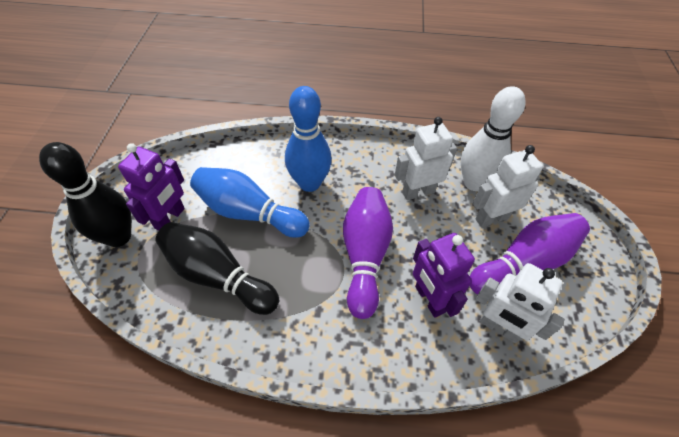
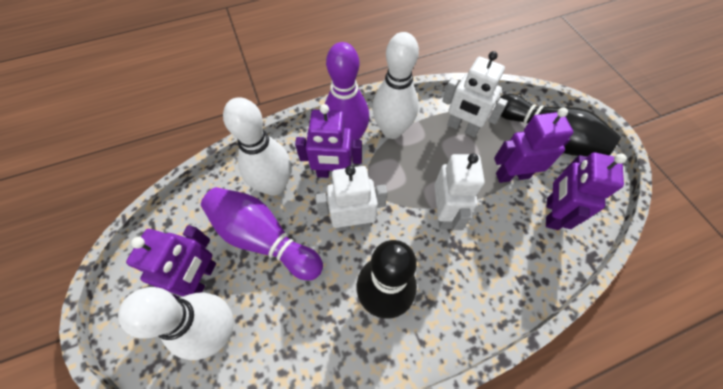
blue bowling pin: [190,167,310,238] [285,86,332,192] = 2 -> none = 0
purple robot: [118,143,185,230] [413,233,475,318] = 2 -> [126,225,216,298] [295,104,362,178] [494,107,573,183] [546,152,627,230] = 4
white bowling pin: [461,86,526,191] = 1 -> [118,287,234,360] [223,97,291,195] [372,32,419,139] = 3

